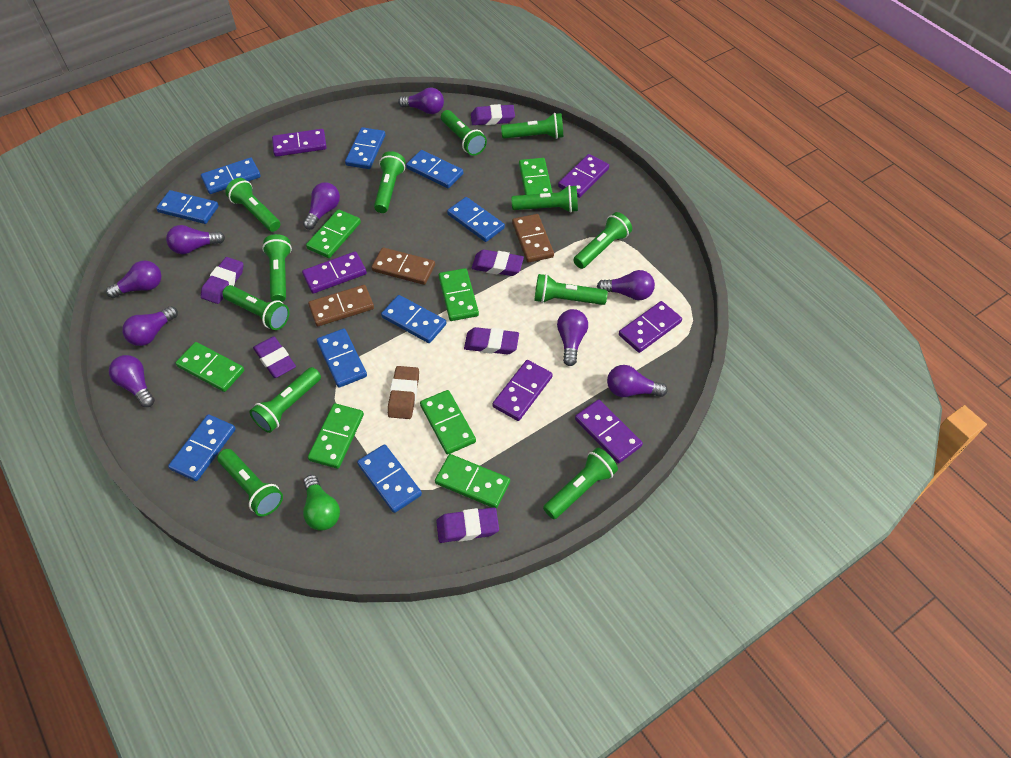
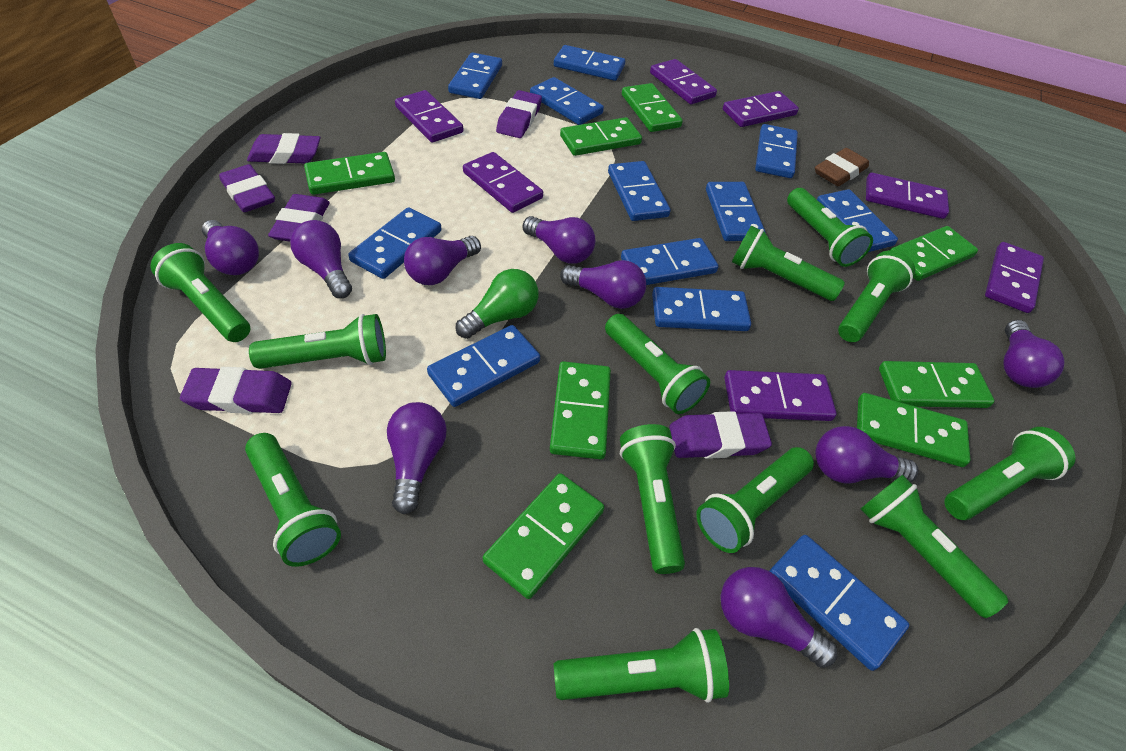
blue domino: [156,190,219,224] [168,414,235,481] [201,157,261,194] [317,329,367,387] [345,127,385,169] [357,444,422,513] [381,295,447,343] [406,150,463,188] [447,197,505,242] = 9 -> [348,207,442,279] [427,325,540,407] [448,52,502,99] [530,77,604,125] [554,45,625,81] [608,161,671,221] [621,238,718,285] [652,287,751,331] [706,182,766,241] [755,124,798,178] [769,535,909,671] [817,189,898,252] = 12
brown domino: [308,285,374,326] [371,247,435,285] [512,214,554,263] = 3 -> none = 0
green domino: [176,342,244,392] [306,209,361,258] [308,403,364,469] [420,390,476,455] [435,454,510,508] [439,268,479,321] [519,158,553,195] = 7 -> [304,152,395,195] [483,473,604,599] [550,361,611,459] [560,117,642,156] [622,83,683,132] [857,393,971,467] [879,361,994,408] [890,226,978,281] = 8
purple domino: [272,129,327,157] [302,252,367,294] [493,360,553,421] [558,154,609,198] [575,400,643,463] [619,301,682,353] = 6 -> [395,90,463,142] [463,152,543,213] [650,59,717,104] [723,91,799,127] [724,370,837,421] [866,173,949,219] [985,242,1044,313] = 7

